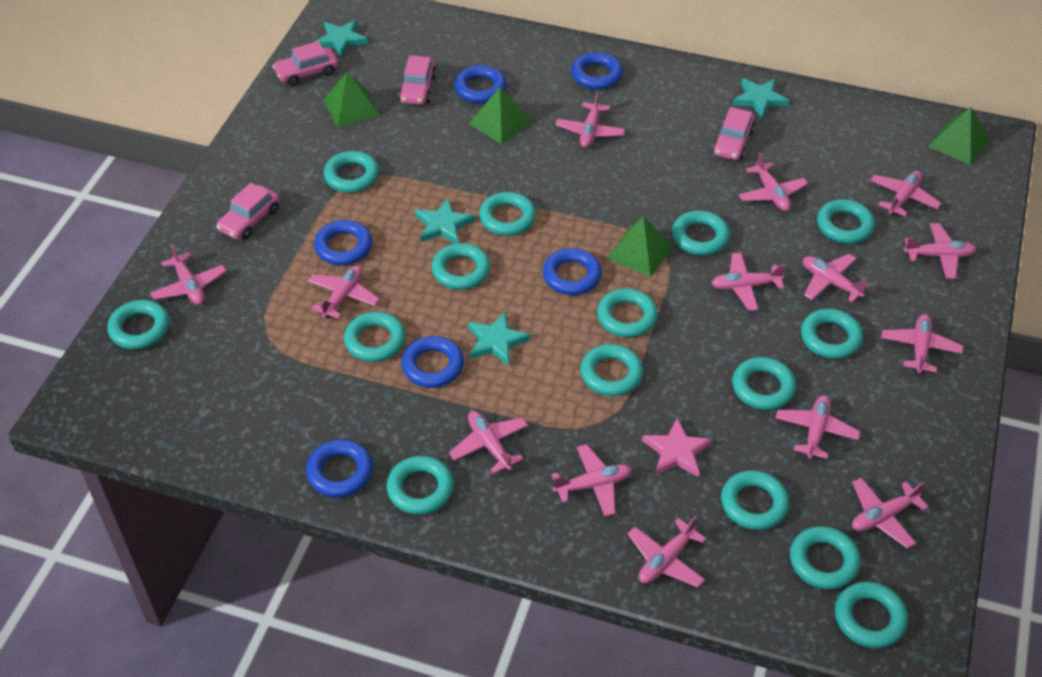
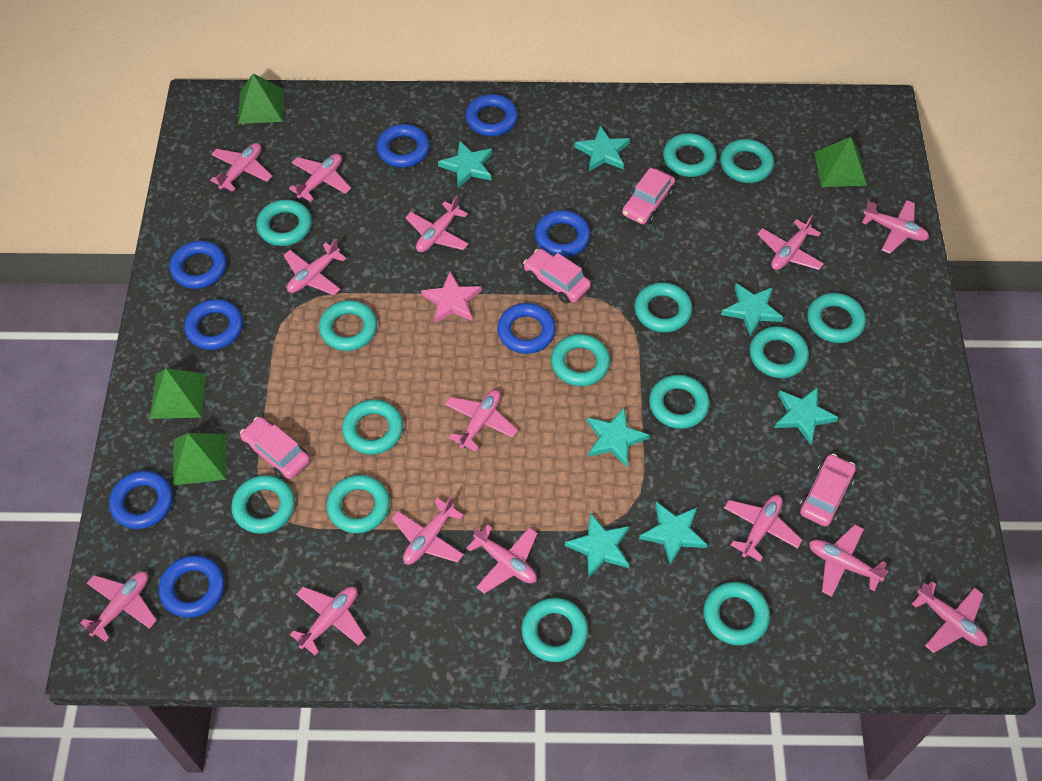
blue ring: [306,439,373,497] [314,220,372,265] [401,336,464,388] [455,65,507,103] [543,248,602,295] [571,52,623,90] = 6 -> [109,471,173,529] [159,555,225,618] [170,241,227,289] [184,299,243,350] [377,124,430,168] [466,94,518,136] [497,303,556,354] [535,210,590,257] = 8
turquoise ring: [107,300,170,350] [324,151,379,193] [344,312,406,362] [386,456,454,515] [432,243,491,290] [479,192,536,236] [580,344,643,396] [597,288,658,337] [672,210,730,255] [721,470,789,530] [732,357,796,410] [790,526,861,589] [801,309,863,359] [817,199,875,244] [835,581,908,648] = 15 -> [231,475,295,534] [256,199,312,246] [319,300,377,351] [327,475,390,534] [342,399,403,455] [521,598,588,662] [551,334,610,386] [634,282,692,332] [649,375,710,429] [663,133,717,177] [704,582,770,646] [720,139,774,183] [749,326,809,378] [807,293,866,343] = 14
turquoise star: [315,20,368,58] [415,198,475,244] [468,312,531,366] [733,78,789,118] = 4 -> [438,141,492,188] [565,512,630,578] [574,126,630,171] [587,407,649,467] [639,502,707,566] [721,283,784,337] [774,387,839,445] = 7

